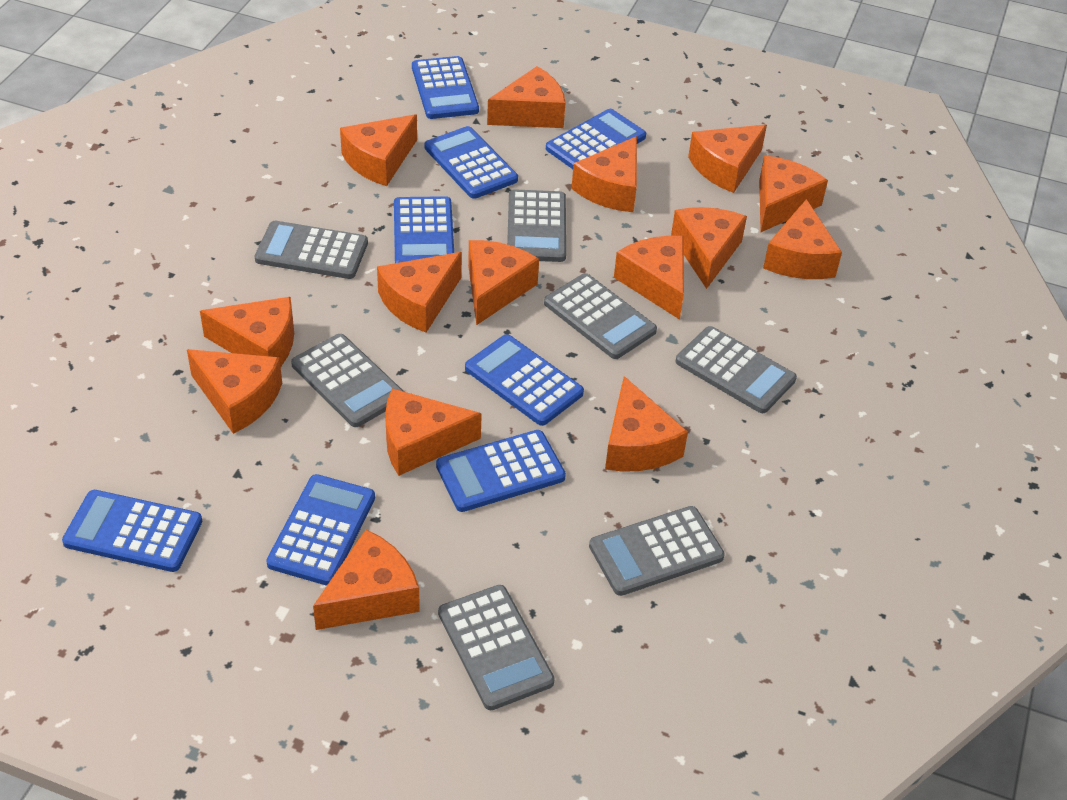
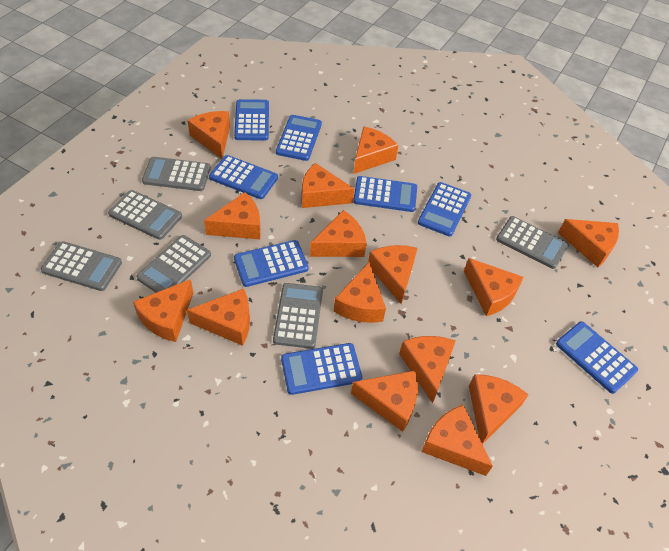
grey calculator: [255,221,368,279] [291,334,403,427] [438,585,555,710] [507,189,566,262] [544,273,657,359] [589,506,725,596] [676,326,797,413] = 7 -> [41,241,122,291] [108,190,182,240] [136,235,211,293] [142,157,211,191] [273,283,323,349] [496,216,569,269] = 6

